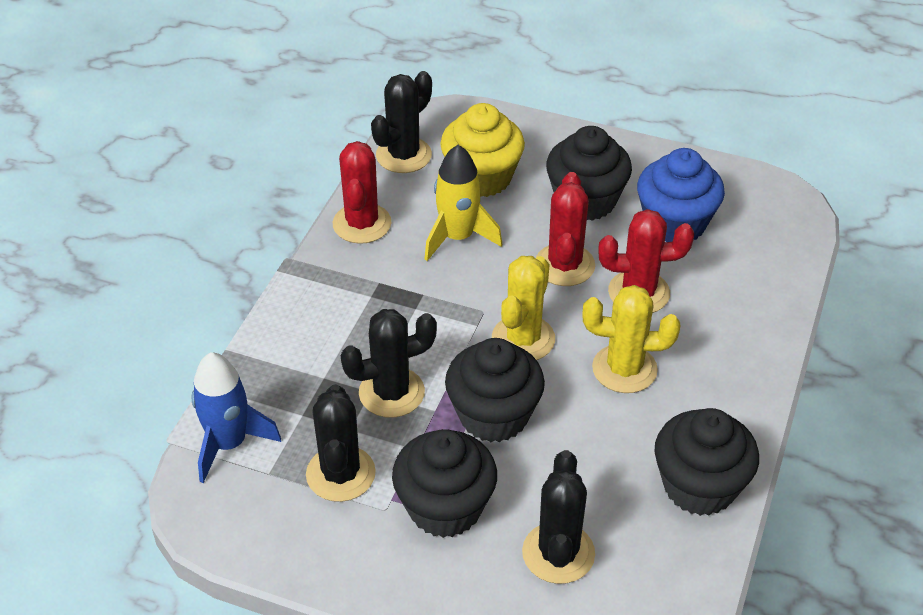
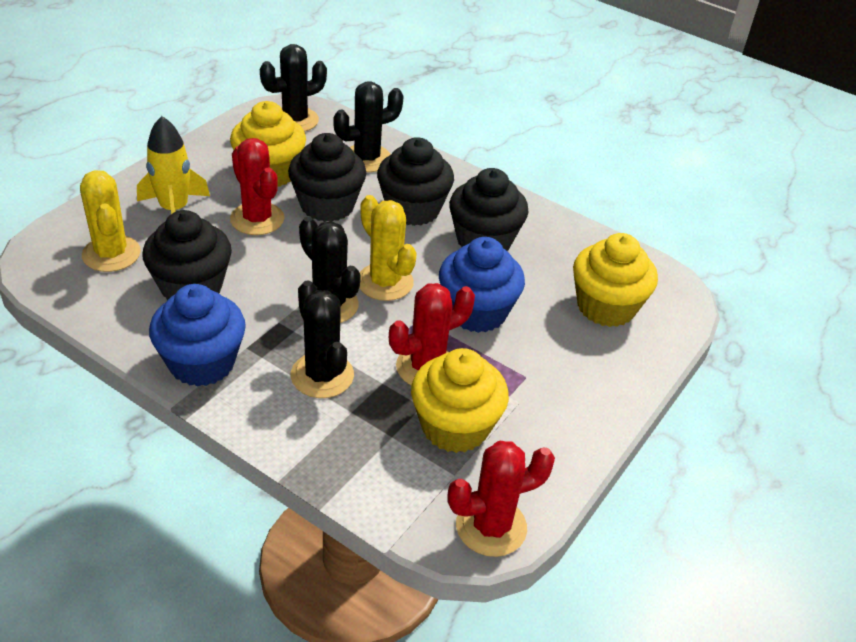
blue cupcake: [637,148,725,242] = 1 -> [149,284,246,386] [439,237,525,333] = 2
blue rocket: [191,352,281,483] = 1 -> none = 0
yellow cupcake: [440,103,525,197] = 1 -> [230,101,306,187] [411,348,509,453] [573,233,658,327] = 3

